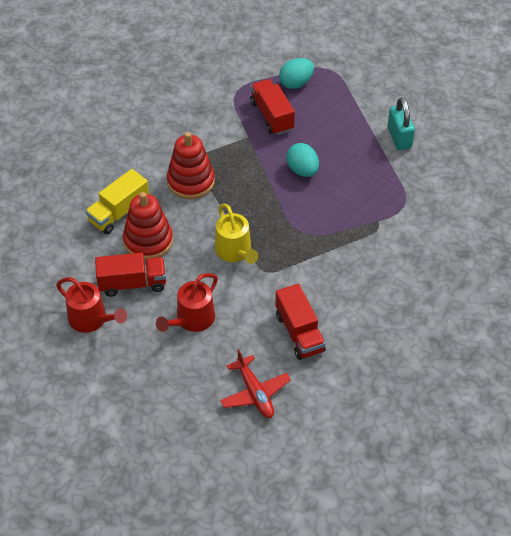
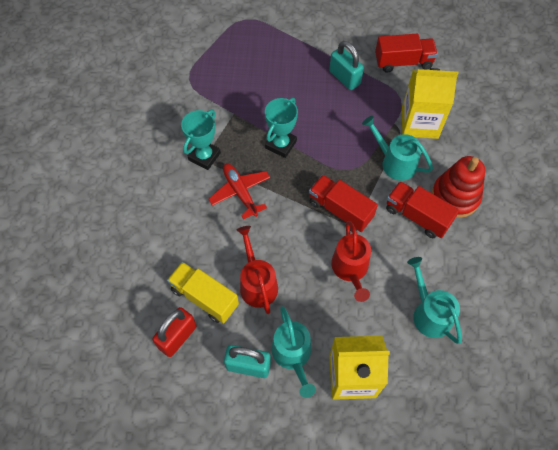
red padlock: none = 0 -> [152,307,197,357] = 1
red stacking toy: [123,192,173,260] [167,132,215,199] = 2 -> [432,156,485,218] = 1
turquoise egg: [279,58,314,89] [286,143,319,177] = 2 -> none = 0
turquoise padlock: [388,97,415,150] = 1 -> [224,345,271,378] [329,41,364,90] = 2
turquoise trophy: none = 0 -> [181,110,221,170] [265,98,298,158] = 2
turquoise watering can: none = 0 -> [271,306,316,398] [362,116,433,181] [407,257,462,344] = 3
yellow carton: none = 0 -> [329,336,390,400] [402,68,459,139] = 2
yellow watering can: [215,204,258,264] = 1 -> none = 0

